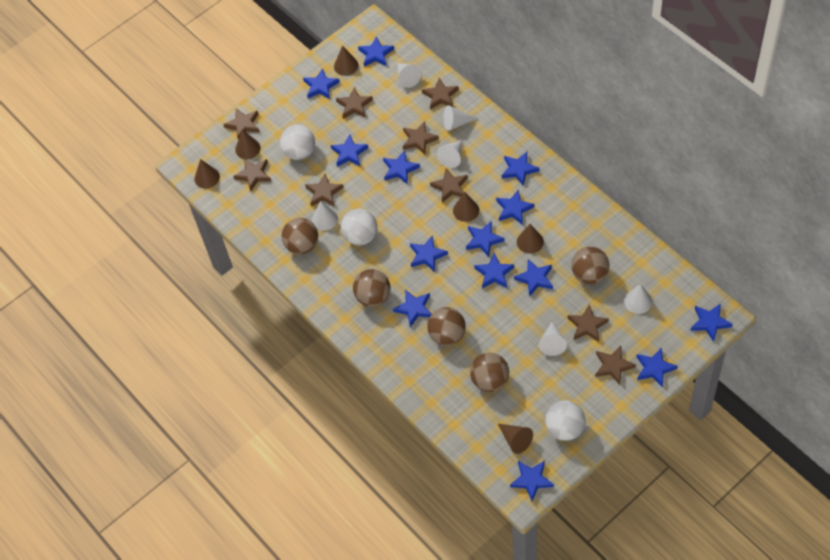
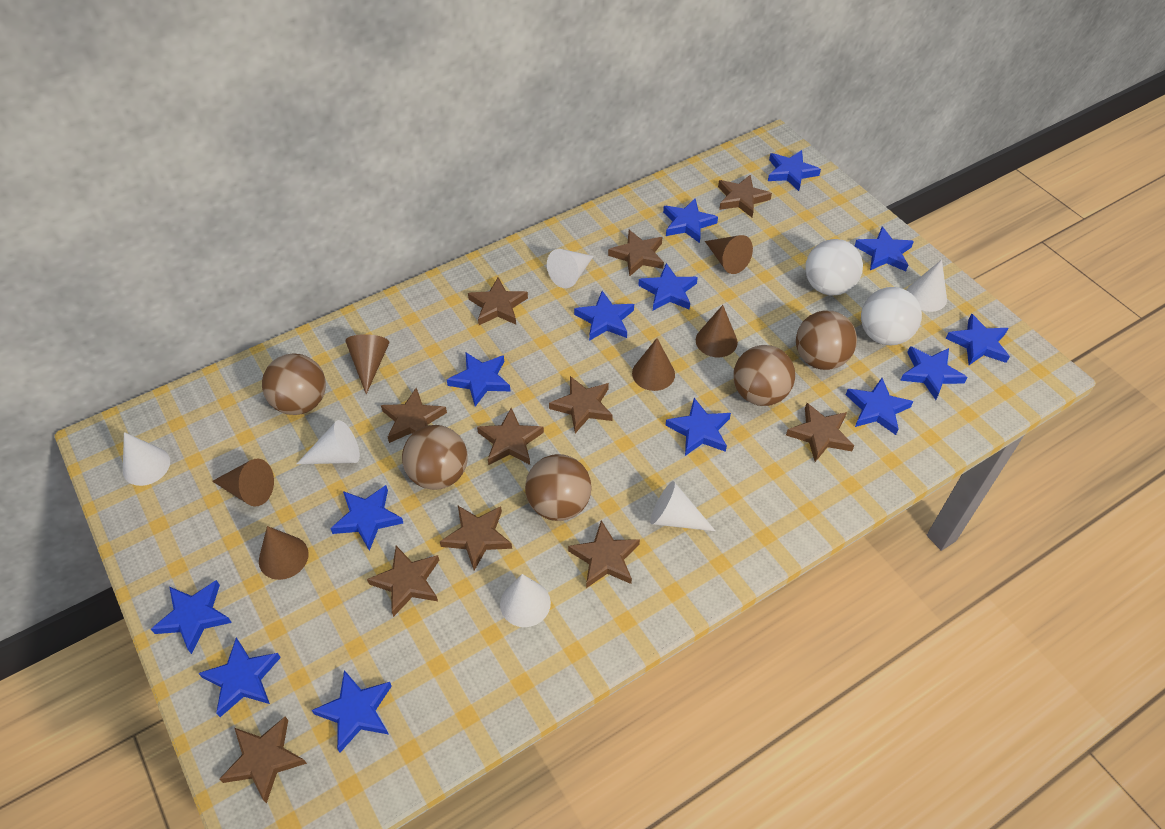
brown star: [223,108,260,140] [233,158,271,191] [305,174,344,207] [336,87,373,119] [403,122,439,155] [422,78,459,110] [430,168,468,203] [568,304,609,342] [595,346,636,385] = 9 -> [219,716,307,803] [367,546,439,617] [381,388,447,443] [440,506,512,571] [468,277,528,325] [477,408,544,465] [549,376,613,433] [568,520,640,588] [608,230,664,277] [718,175,772,217] [786,403,854,462] = 11
white ball: [280,124,315,160] [341,209,377,245] [545,400,586,441] = 3 -> [805,239,863,295] [861,287,922,345] = 2

